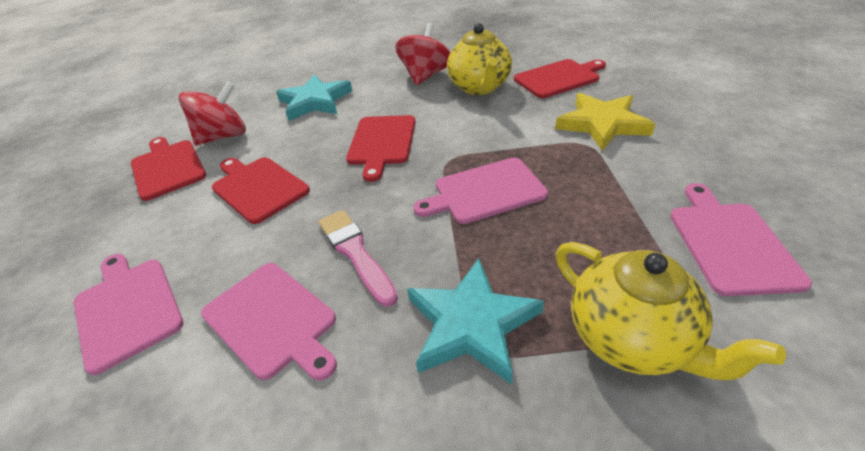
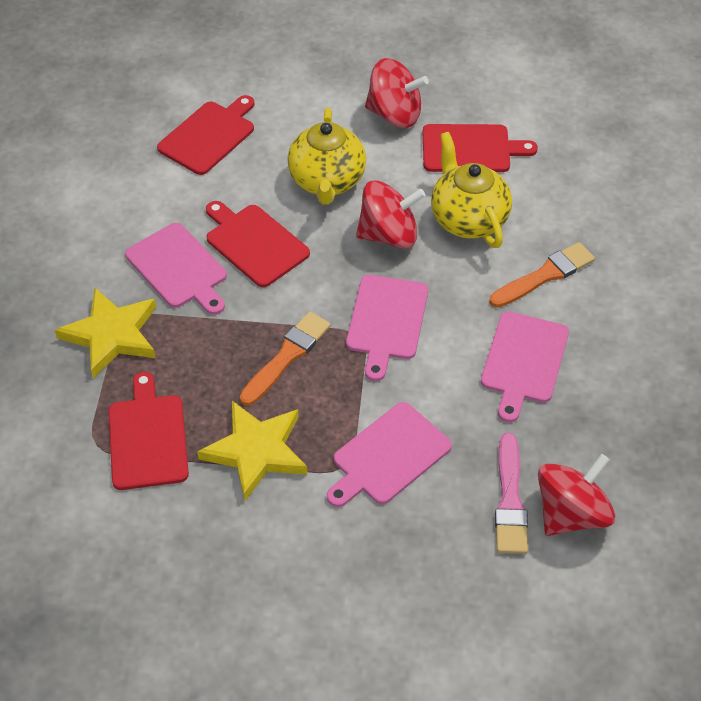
orange brush: none = 0 -> [240,312,331,406] [490,242,595,308] = 2
red spinning top: [179,81,246,146] [395,23,451,85] = 2 -> [356,180,426,249] [365,58,429,128] [538,454,615,536] = 3
turquoise star: [276,75,353,121] [407,258,544,385] = 2 -> none = 0
yellow star: [555,93,655,151] = 1 -> [55,288,156,378] [197,401,308,501] = 2

